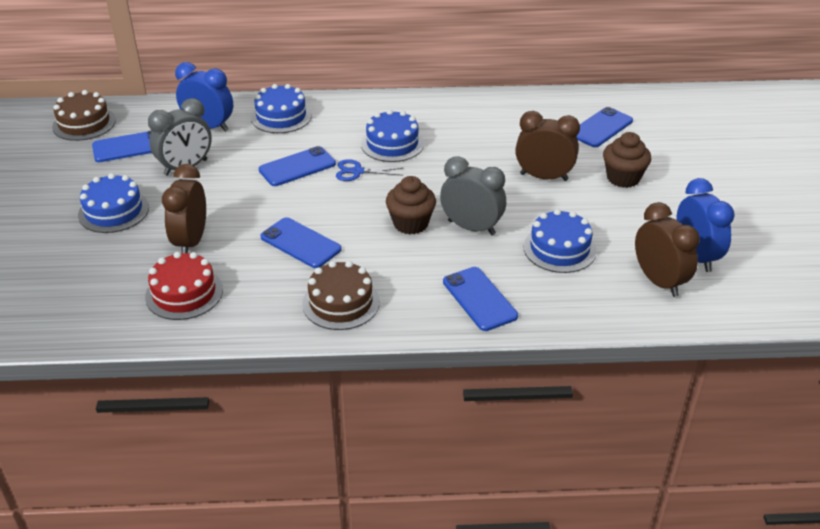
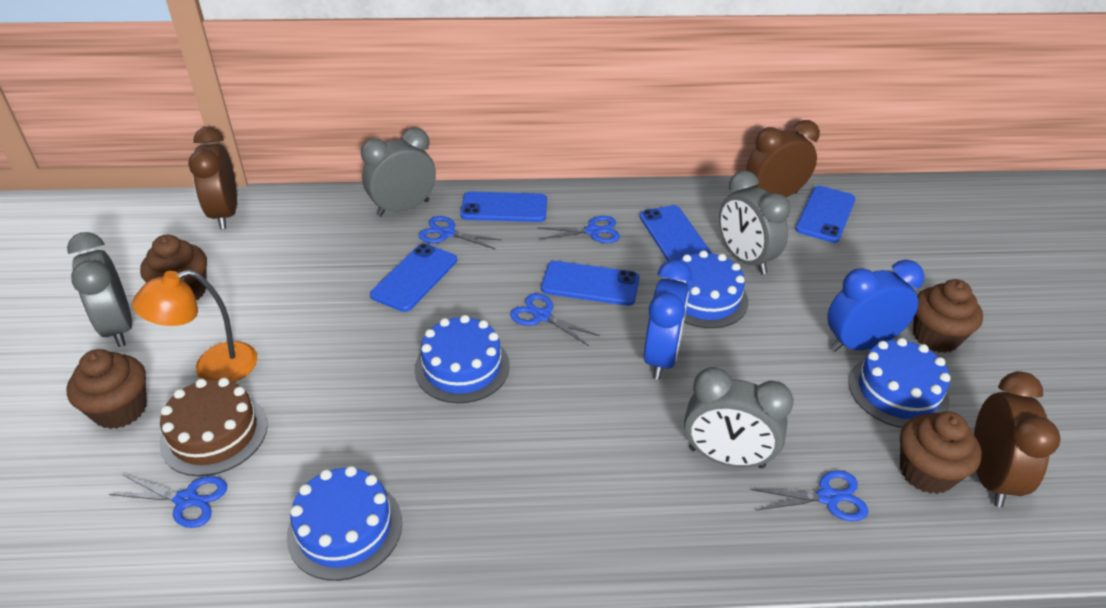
blue scissors: [336,159,403,181] = 1 -> [109,474,227,528] [419,216,502,250] [510,293,600,346] [537,216,620,243] [751,471,869,521] = 5
brown cake: [52,90,116,141] [302,261,380,330] = 2 -> [160,378,268,476] = 1
brown cupcake: [386,176,436,234] [603,132,651,188] = 2 -> [67,349,147,429] [140,235,207,300] [900,411,982,494] [913,279,983,353] = 4
grey clock: [148,98,212,176] [440,157,506,235] = 2 -> [67,232,132,347] [361,128,436,216] [684,367,794,468] [719,171,790,275] = 4
orange lamp: none = 0 -> [132,270,257,382] = 1
red cake: [145,252,223,320] = 1 -> none = 0

